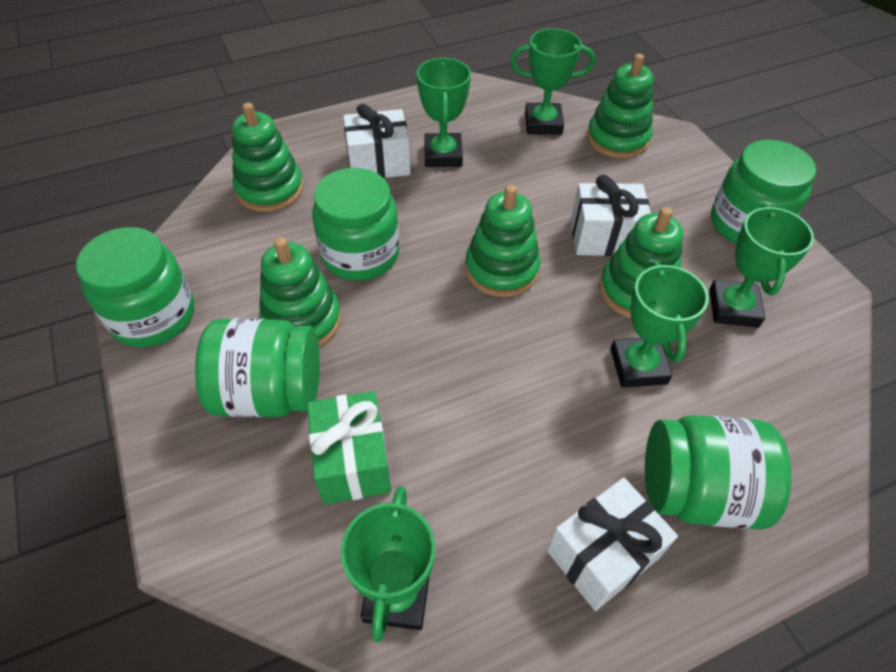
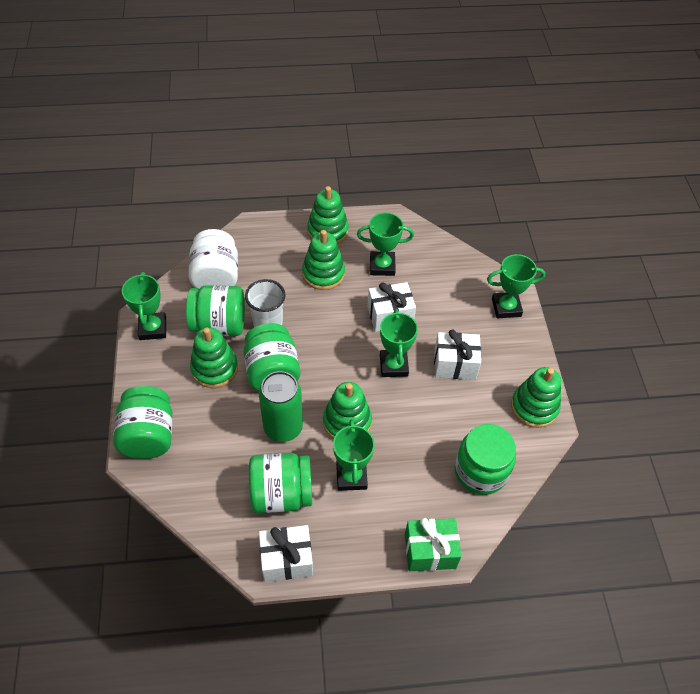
green can: none = 0 -> [259,371,303,442] = 1
white cup: none = 0 -> [245,279,285,327] = 1
white jar: none = 0 -> [189,229,238,289] = 1

